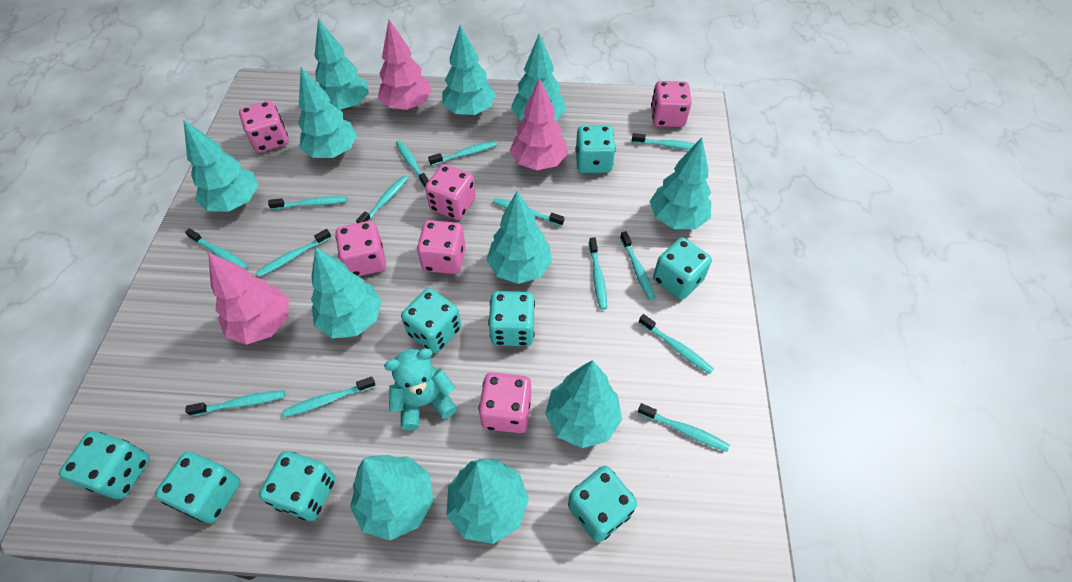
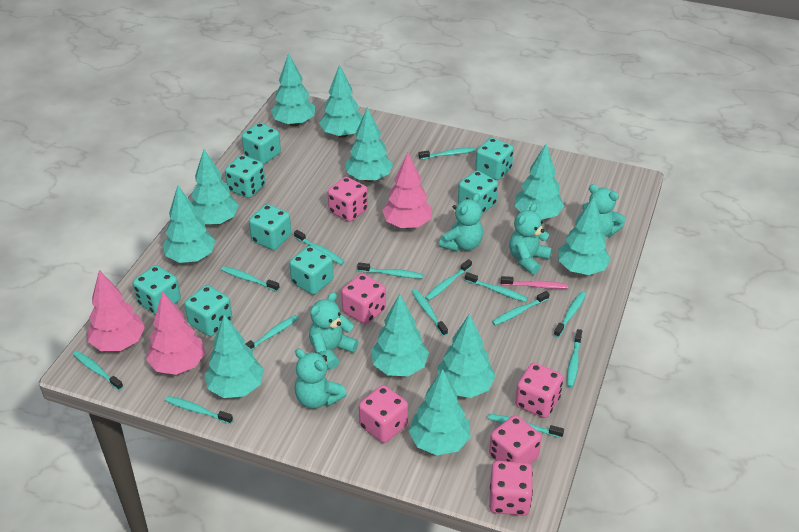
pink toothbrush: none = 0 -> [501,276,568,289] = 1
turquoise teddy bear: [384,348,457,430] = 1 -> [295,349,347,409] [309,292,359,369] [439,193,483,252] [509,203,552,275] [583,184,625,237] = 5

